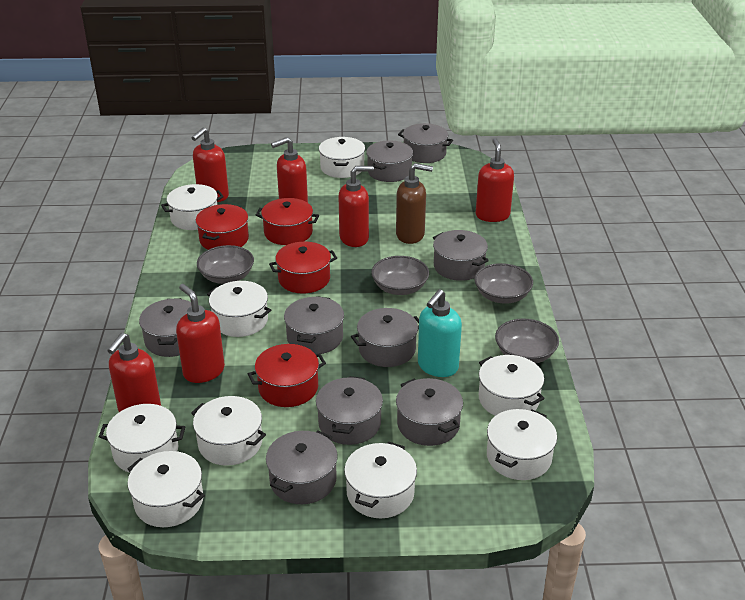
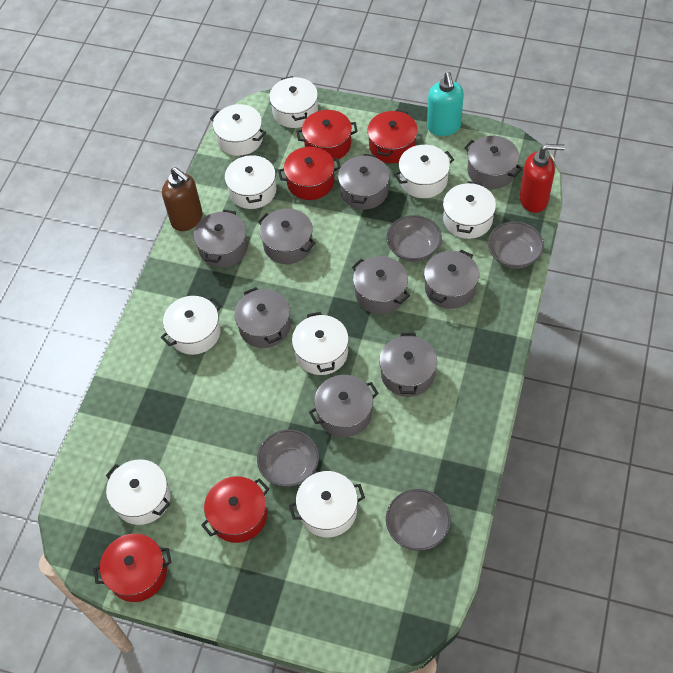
red pot: [196,204,249,250] [248,344,326,407] [256,198,319,245] [269,242,337,293] = 4 -> [94,534,172,602] [201,476,269,543] [278,147,341,200] [296,110,358,159] [367,109,418,163] = 5
red soap dispenser: [107,333,161,412] [176,284,225,383] [191,127,229,202] [271,137,308,203] [339,166,374,247] [476,138,514,222] = 6 -> [519,144,565,213] = 1

